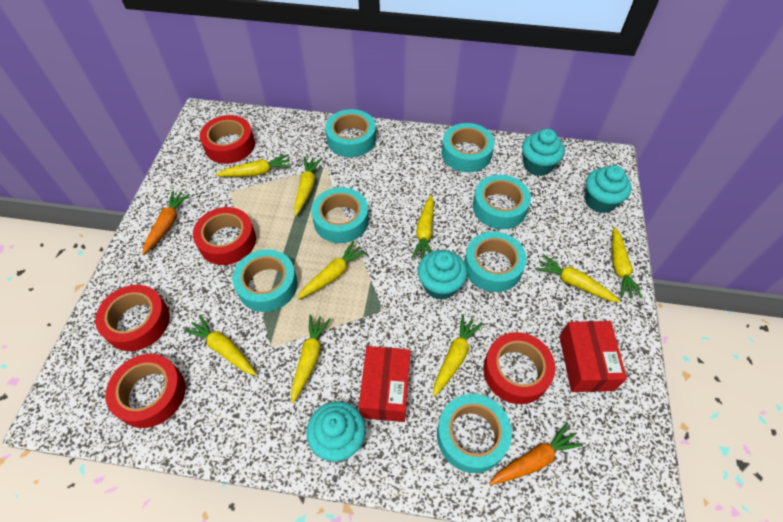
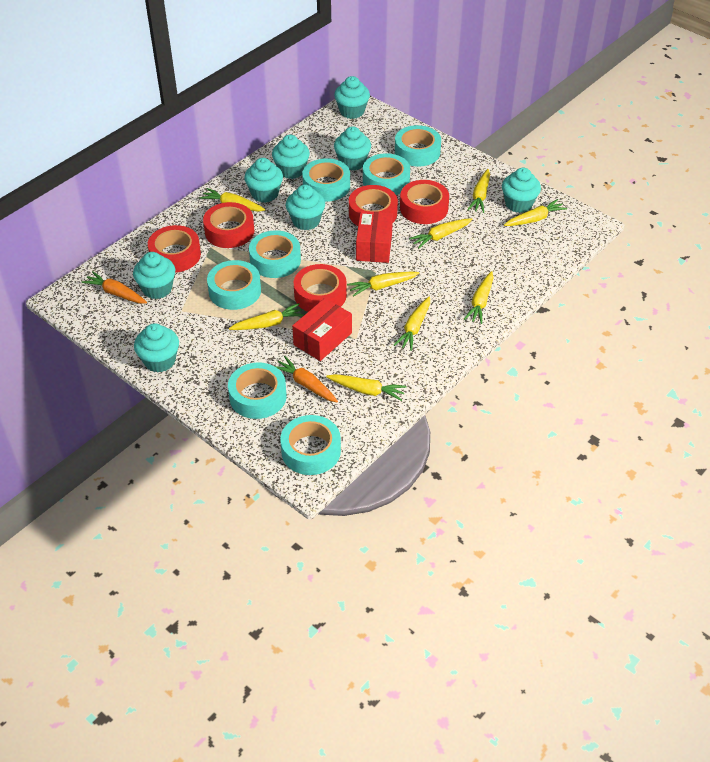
turquoise cupcake: [306,401,366,462] [418,250,467,300] [522,129,565,176] [585,165,632,213] = 4 -> [133,252,175,299] [134,323,179,372] [244,158,283,203] [272,135,310,179] [286,185,325,230] [334,76,370,119] [334,126,371,171] [502,168,541,213] = 8

